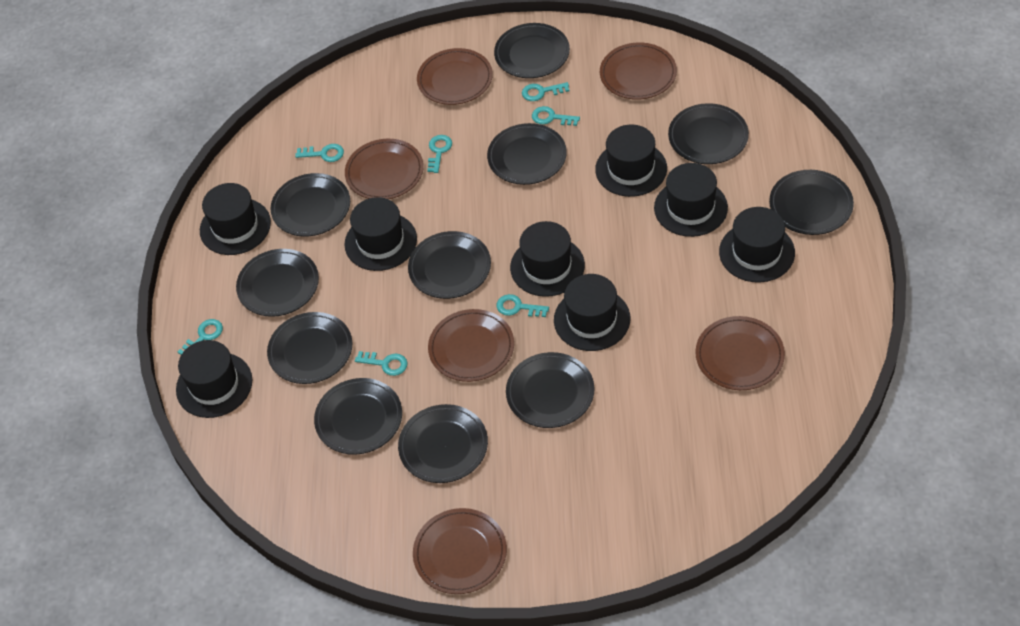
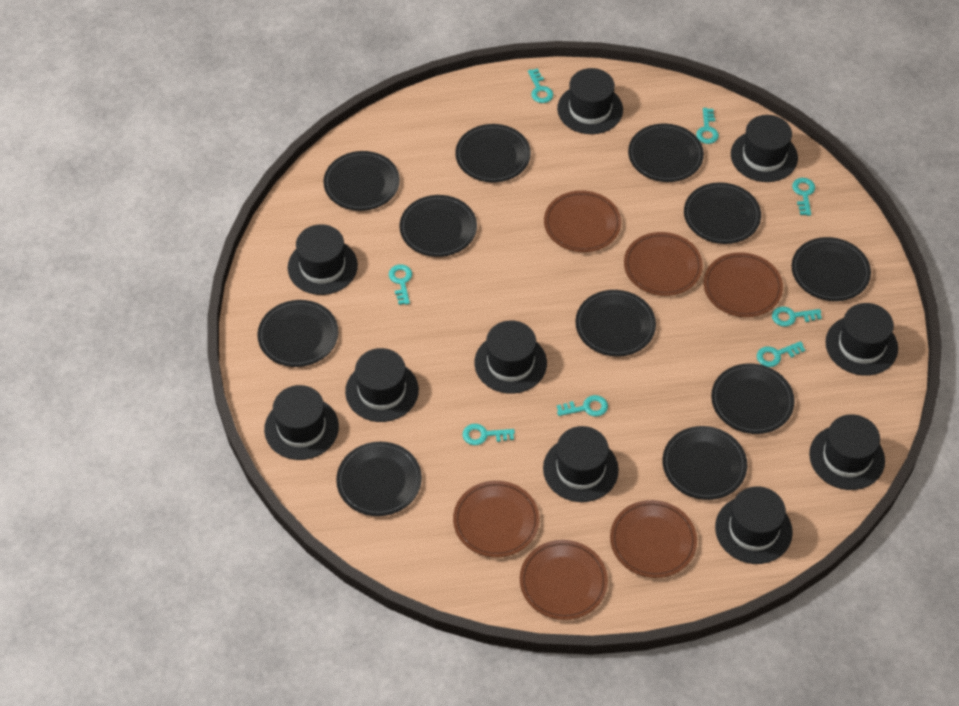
black hat: [176,340,252,418] [200,183,271,255] [344,197,417,271] [510,221,585,297] [554,274,630,351] [595,125,667,197] [654,163,728,237] [719,207,795,283] = 8 -> [264,385,339,460] [288,224,358,295] [345,348,419,422] [474,320,547,394] [543,426,619,502] [557,68,623,134] [715,486,793,564] [731,115,798,182] [809,414,885,490] [825,303,898,376] = 10
turquoise key: [178,319,223,355] [295,144,344,162] [355,351,408,376] [427,135,452,173] [497,294,549,317] [522,82,569,101] [532,106,580,126] = 7 -> [388,264,412,305] [462,424,515,445] [528,69,553,103] [557,395,608,417] [696,108,719,144] [757,341,805,367] [772,306,822,327] [792,178,815,216] = 8

